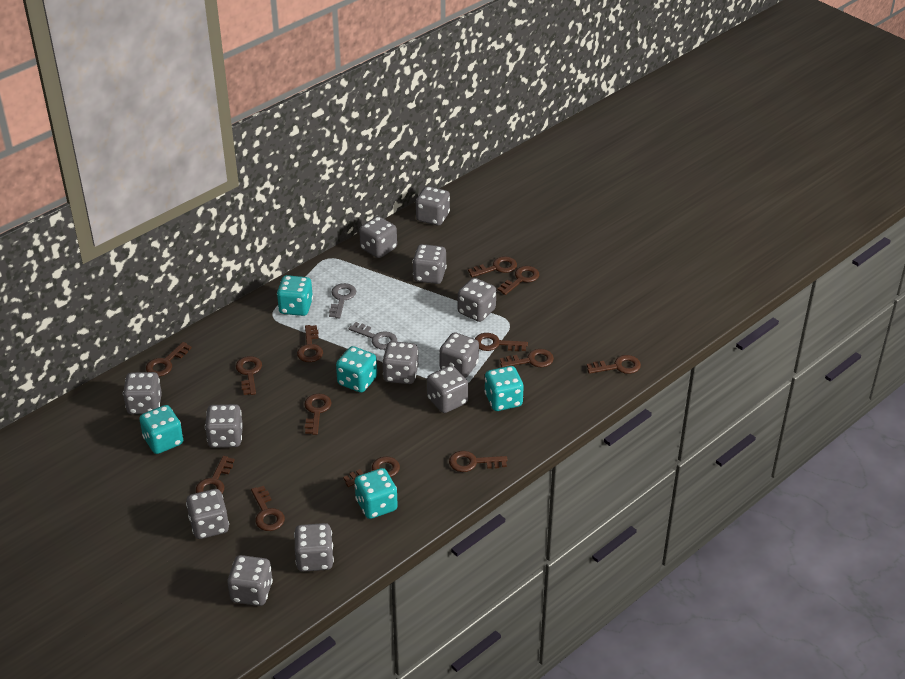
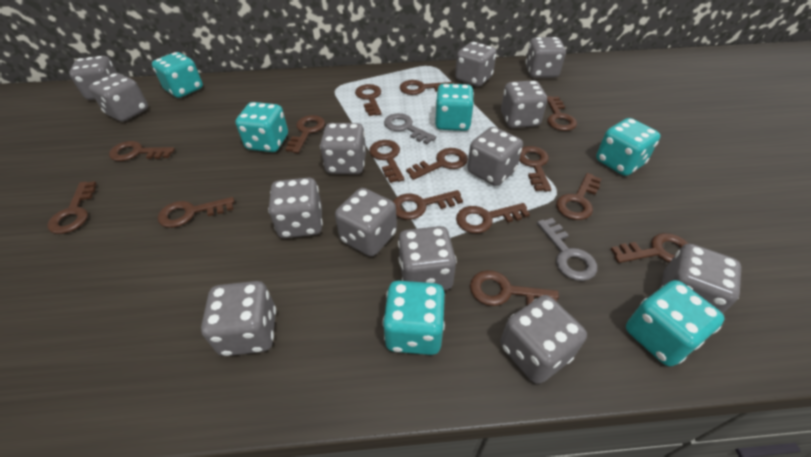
brown key: [146,342,192,377] [196,456,235,493] [236,356,262,395] [251,486,285,531] [297,325,323,362] [305,394,332,435] [343,457,400,487] [449,451,508,472] [468,256,517,277] [475,333,528,351] [497,266,539,295] [500,349,554,367] [587,355,641,374] = 13 -> [47,181,97,234] [109,141,175,161] [157,197,234,228] [286,115,325,153] [355,84,382,116] [369,140,405,183] [393,190,463,220] [400,80,453,95] [406,148,468,180] [456,203,530,233] [470,270,559,306] [519,146,552,192] [547,96,577,131] [556,173,601,220] [611,233,689,263] = 15
grey dice: [123,372,162,414] [186,489,229,539] [205,404,243,448] [228,555,273,606] [294,523,334,572] [359,216,397,258] [382,341,419,384] [413,244,447,284] [416,186,450,226] [427,366,468,413] [439,332,479,378] [458,278,496,322] = 12 -> [69,56,117,100] [89,73,148,122] [201,281,276,356] [268,178,323,238] [320,123,366,174] [335,188,397,256] [398,226,457,290] [455,42,497,86] [467,127,523,186] [500,295,587,384] [501,80,547,128] [526,37,566,78] [660,244,741,314] = 13
turquoise dice: [139,405,183,454] [277,275,313,316] [336,346,377,393] [355,468,398,519] [485,366,524,411] = 5 -> [152,52,203,98] [235,102,288,152] [383,281,445,355] [435,84,474,131] [596,118,660,176] [626,280,725,366] = 6

